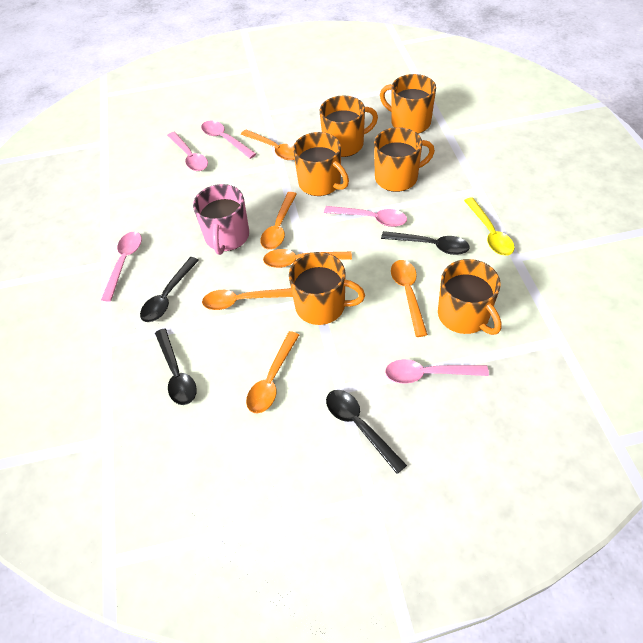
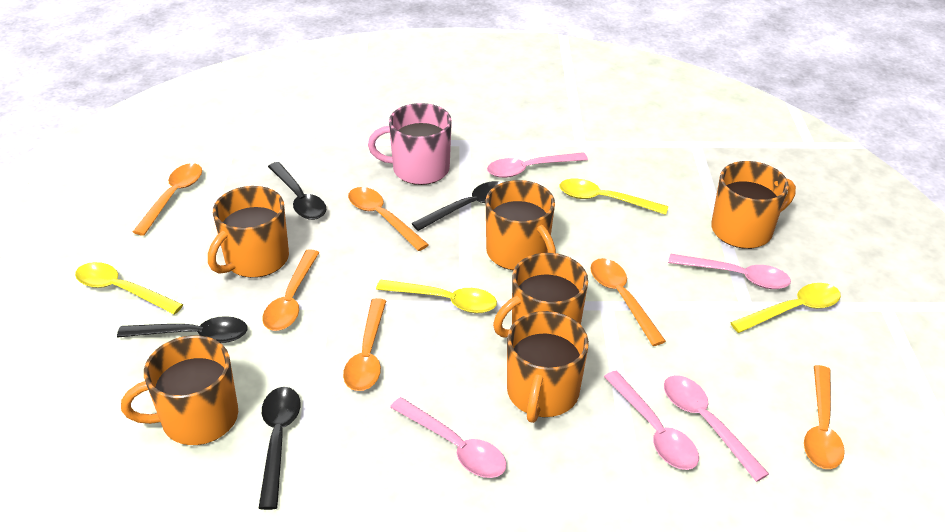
yellow spoon: [464,197,515,256] = 1 -> [75,262,183,314] [376,279,497,313] [560,179,668,215] [730,283,841,333] = 4

